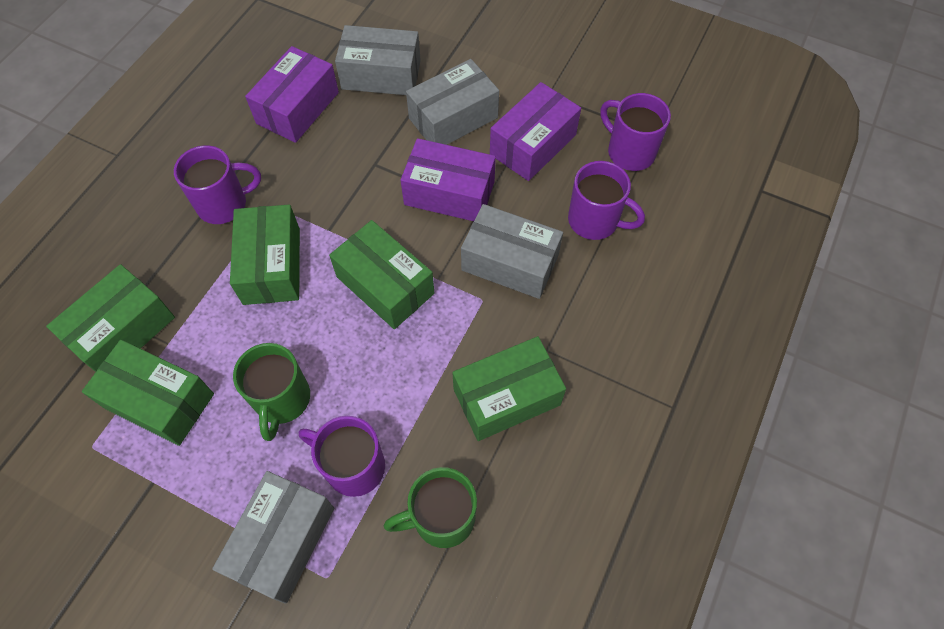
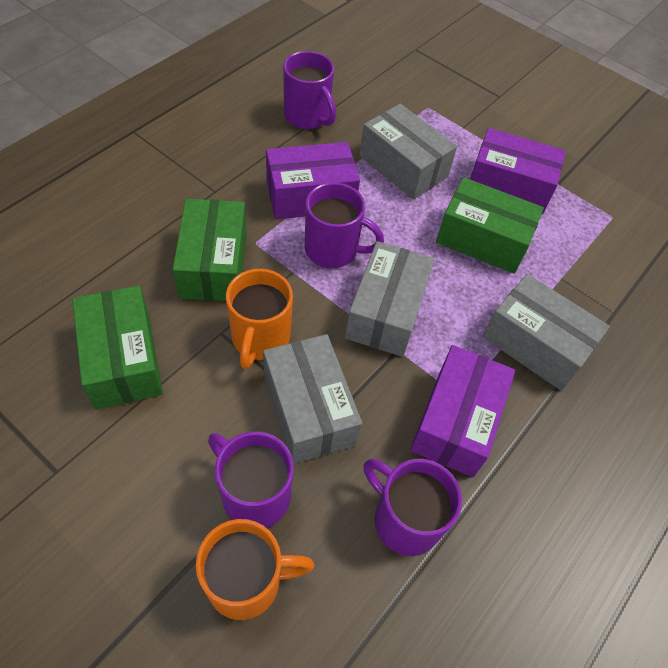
green box: [46,264,175,372] [82,340,214,446] [230,205,300,305] [329,220,435,329] [452,336,566,441] = 5 -> [72,286,163,409] [172,198,247,301] [436,177,544,274] = 3
green mug: [233,343,310,441] [384,467,477,548] = 2 -> none = 0
orange mug: none = 0 -> [196,519,315,620] [226,269,293,369] = 2

